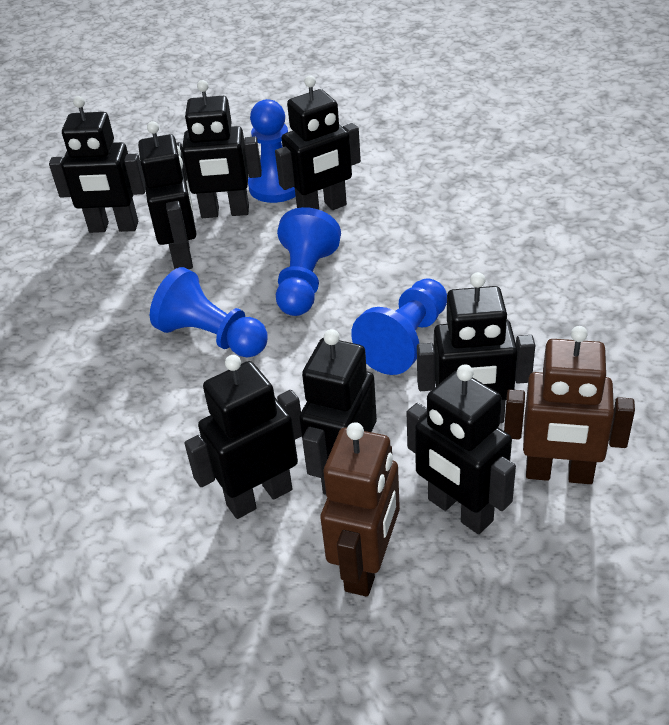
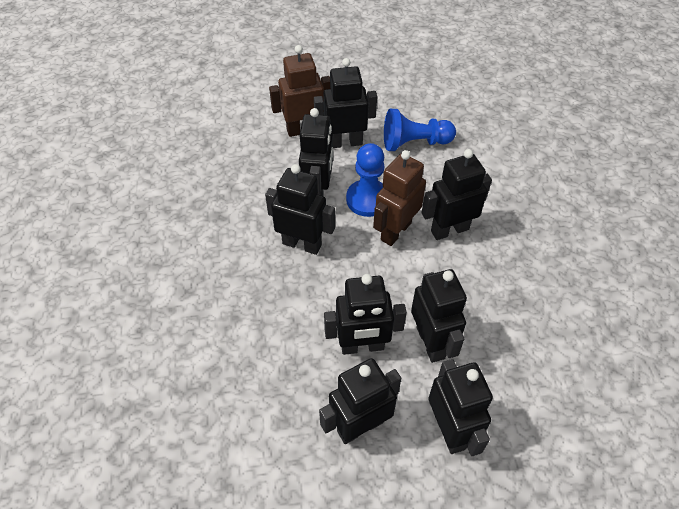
blue pawn: [150,267,268,358] [248,99,296,203] [276,207,341,316] [351,278,447,375] = 4 -> [346,143,384,217] [384,109,456,151] = 2

